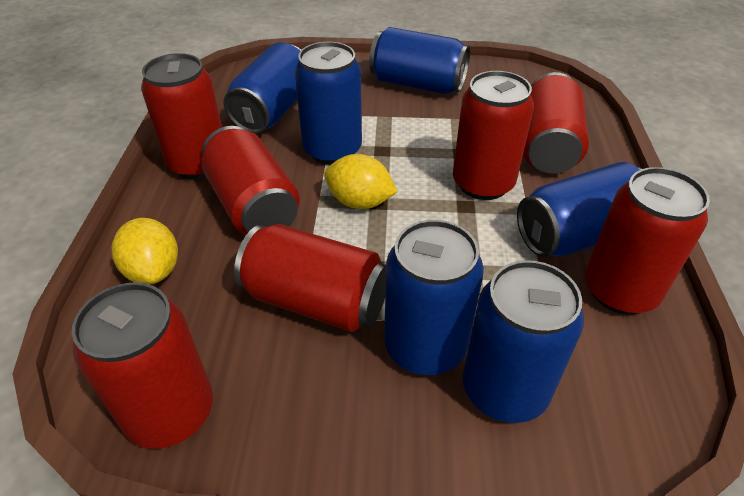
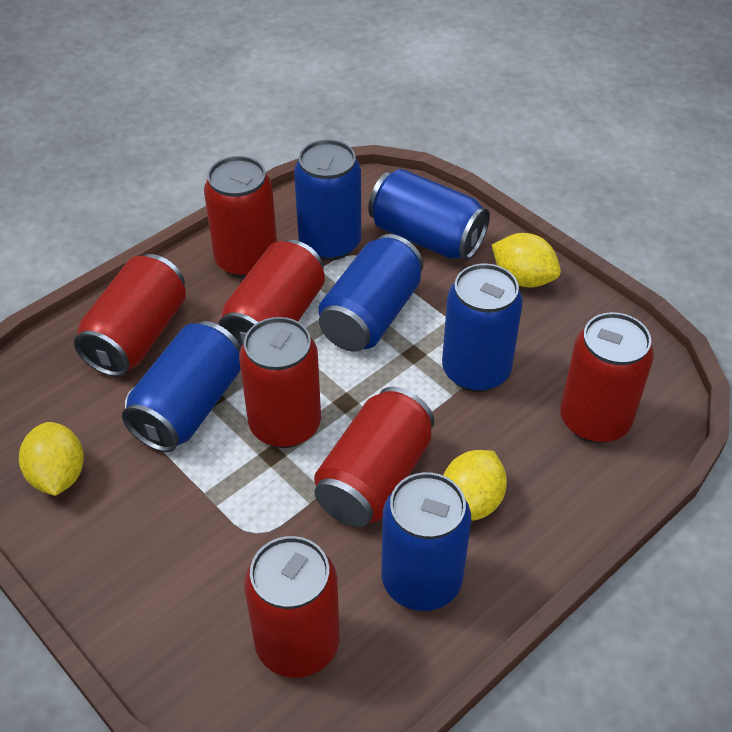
yellow lemon: [112,218,178,284] [324,154,398,209] = 2 -> [19,422,84,496] [443,450,507,521] [492,233,561,288] = 3

